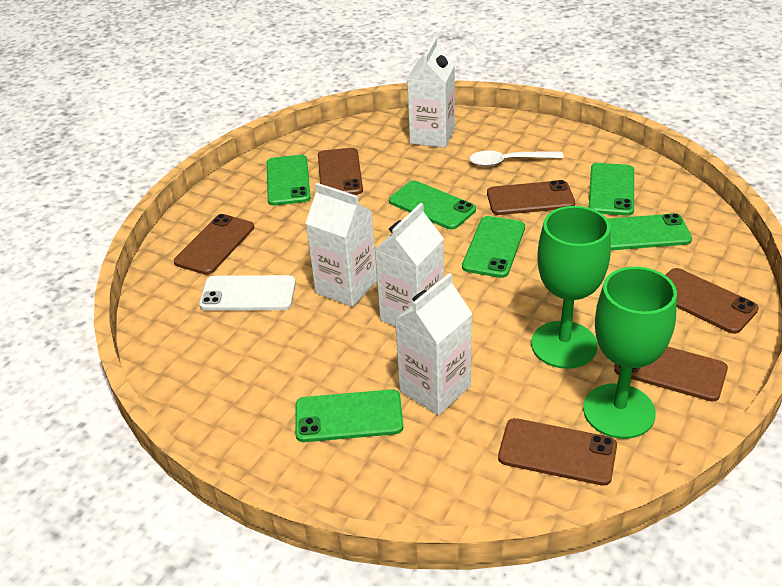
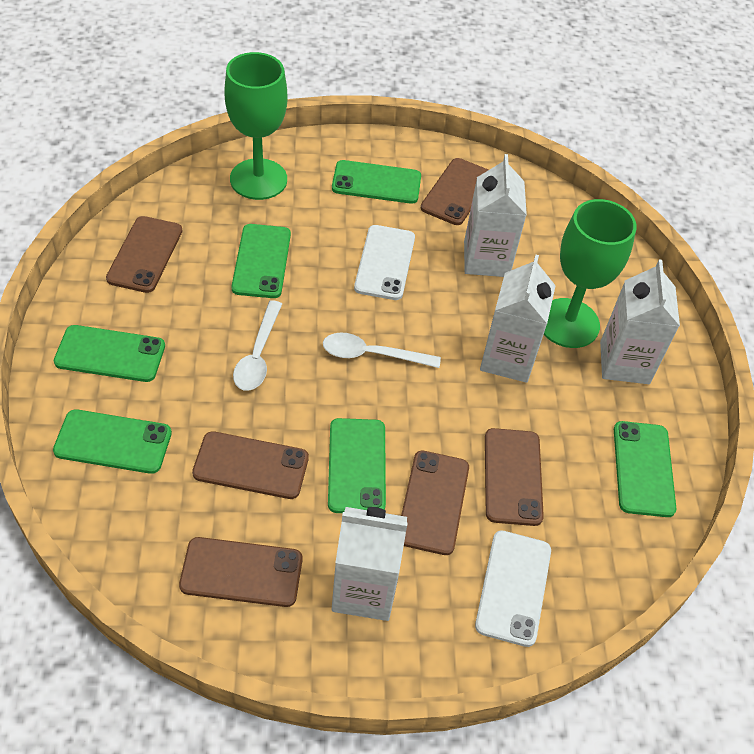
white phone: [199,275,296,311] = 1 -> [354,225,415,300] [475,530,551,647] = 2
white spoon: [470,151,564,166] = 1 -> [233,300,282,391] [323,333,441,368] = 2

